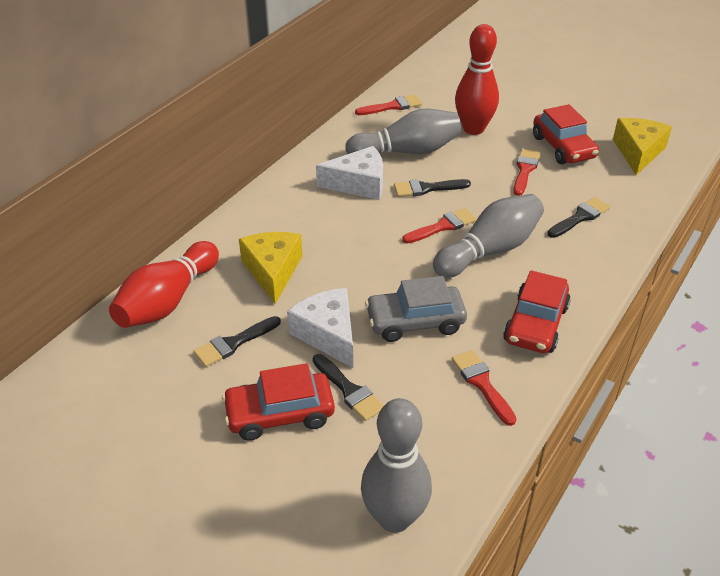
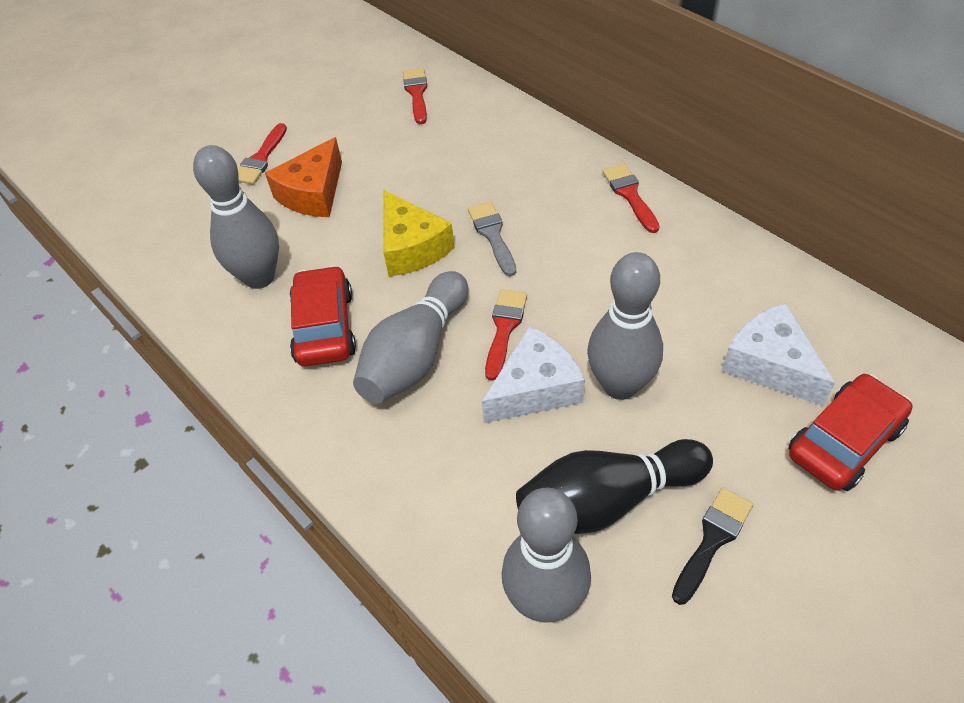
black bowling pin: none = 0 -> [516,439,713,534] = 1
black brush: [193,316,281,367] [313,354,384,421] [394,179,471,197] [547,197,610,238] = 4 -> [672,488,753,605] = 1
grey bowling pin: [345,109,461,154] [361,398,432,533] [433,194,544,278] = 3 -> [193,145,279,289] [353,271,468,404] [502,488,591,623] [587,252,663,400] = 4
grey brush: none = 0 -> [468,202,516,276] = 1
grey car: [365,276,467,342] = 1 -> none = 0
orange cheese: none = 0 -> [265,137,342,217] = 1
red bowling pin: [109,241,219,328] [455,24,499,135] = 2 -> none = 0
red car: [222,363,335,441] [503,270,570,353] [533,104,599,164] = 3 -> [290,265,356,367] [788,374,913,491] = 2
yellow cheese: [239,232,302,304] [613,118,672,175] = 2 -> [383,190,455,277] = 1

